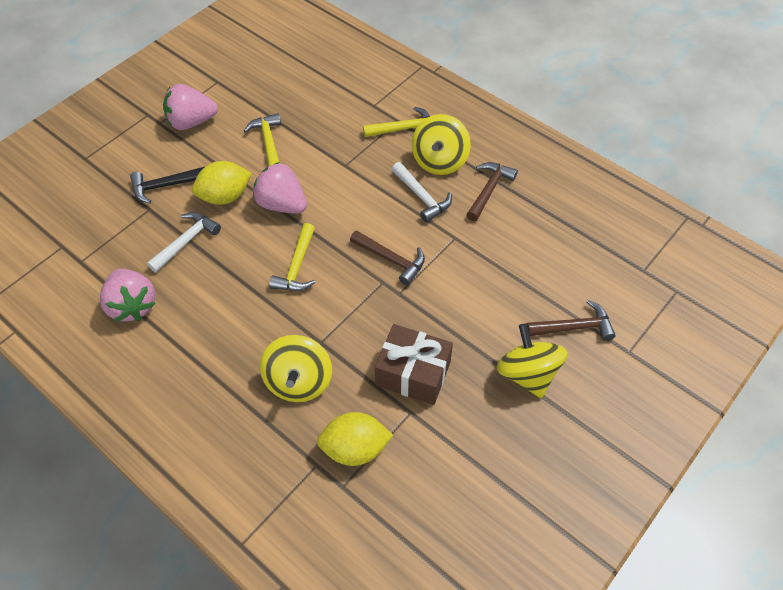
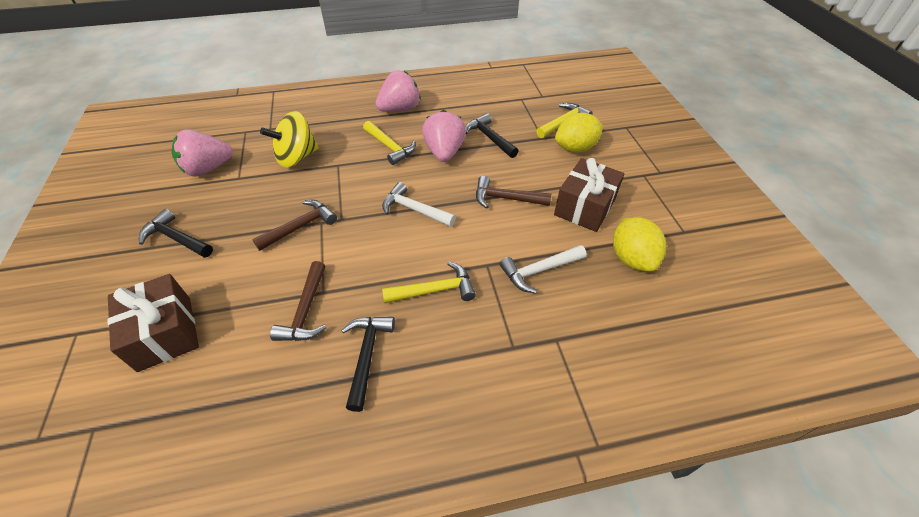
black hammer: [130,166,205,203] = 1 -> [139,209,213,258] [341,317,395,412] [465,113,519,158] = 3
brown gift: [375,324,453,405] = 1 -> [107,274,199,372] [554,158,625,232] = 2
yellow spinning top: [260,335,332,402] [412,114,471,175] [496,323,568,398] = 3 -> [260,111,319,168] = 1

